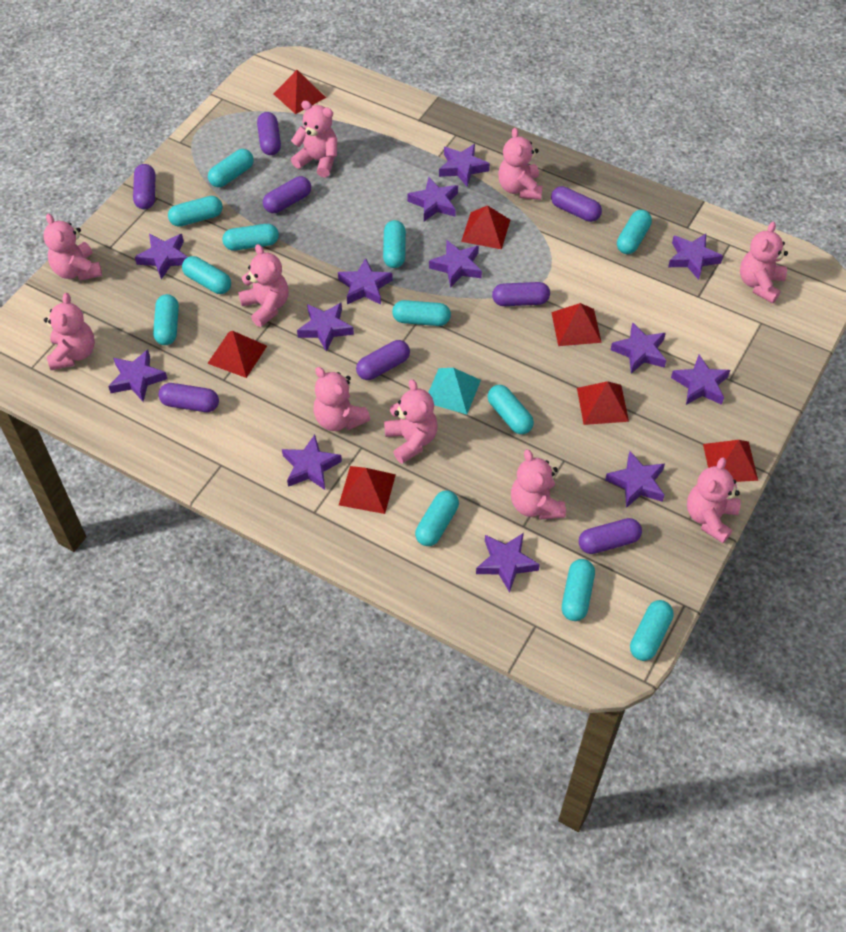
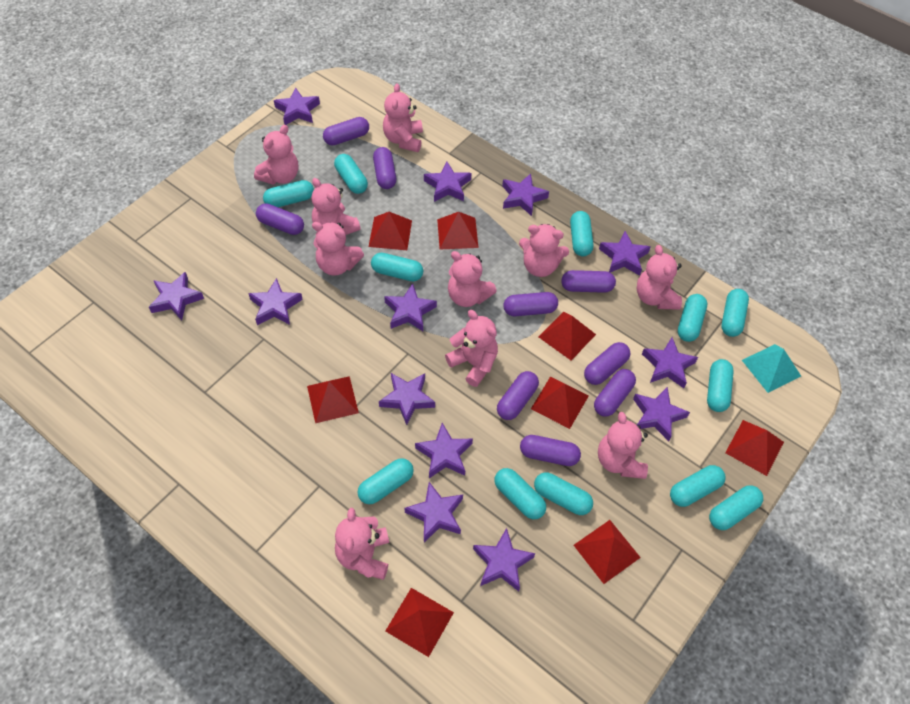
purple capsule: [133,164,156,209] [158,383,219,412] [257,112,281,155] [263,176,311,213] [356,340,410,380] [492,282,550,306] [551,186,602,222] [579,518,642,554] = 8 -> [256,203,304,235] [323,117,369,146] [373,147,396,189] [497,371,539,420] [503,292,558,316] [520,435,581,466] [561,270,616,293] [584,342,630,385] [594,369,636,417] = 9
red pyramid: [207,331,267,378] [274,70,326,114] [339,466,396,514] [461,205,510,249] [551,303,602,346] [577,381,629,425] [703,440,758,482] = 7 -> [307,376,359,423] [369,212,412,250] [386,588,454,657] [437,212,479,250] [531,377,589,429] [539,312,596,361] [574,520,641,584] [725,420,784,476] = 8

